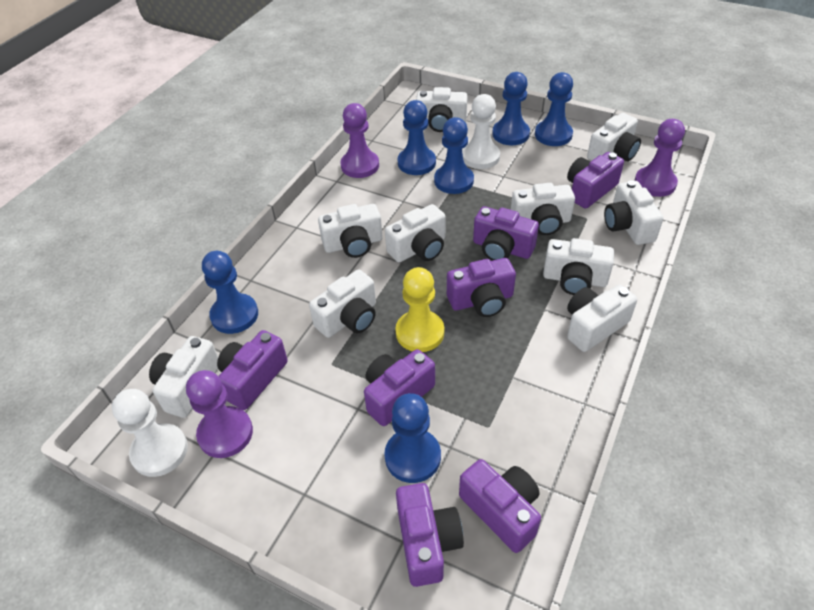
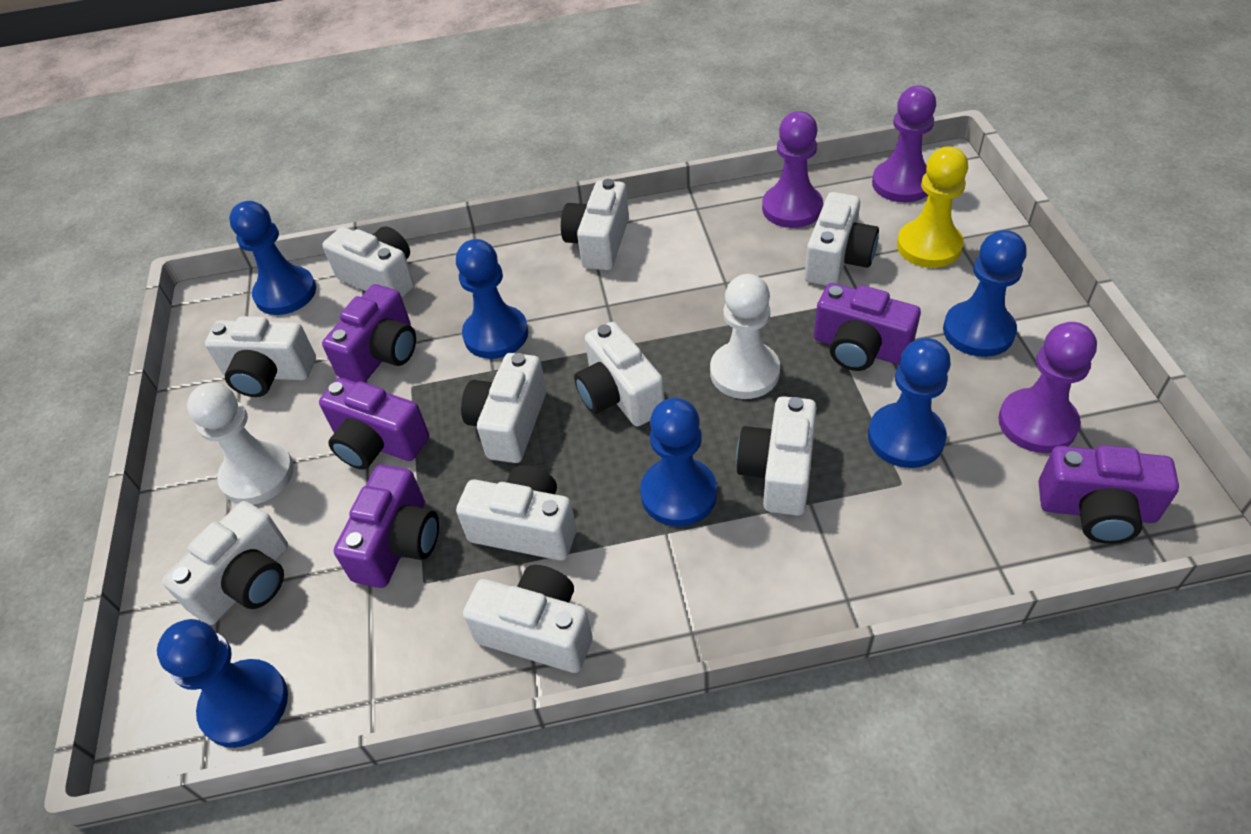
purple camera: [217,330,288,410] [364,349,435,426] [396,483,464,587] [447,258,516,317] [459,459,541,553] [473,206,539,261] [567,152,624,209] = 7 -> [319,378,429,469] [322,284,416,382] [334,465,439,588] [814,283,921,371] [1038,445,1179,544] = 5

